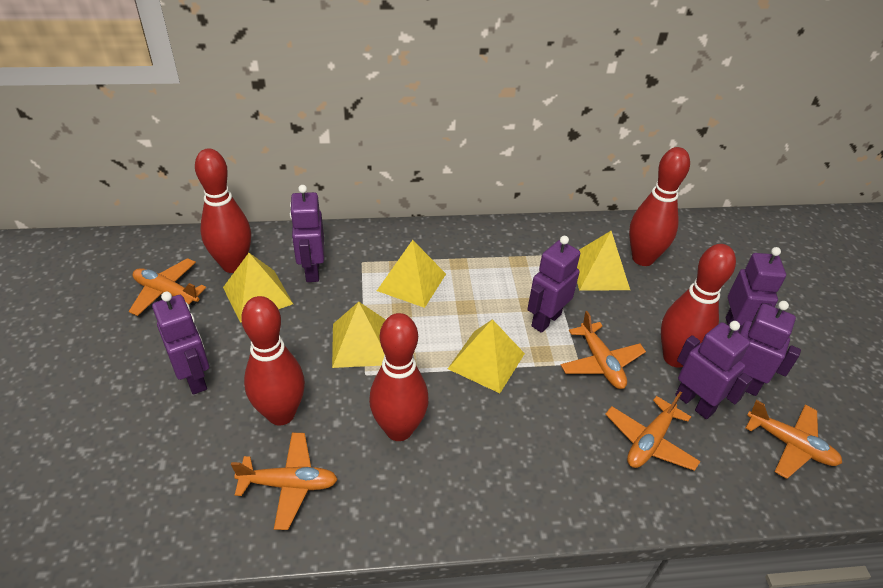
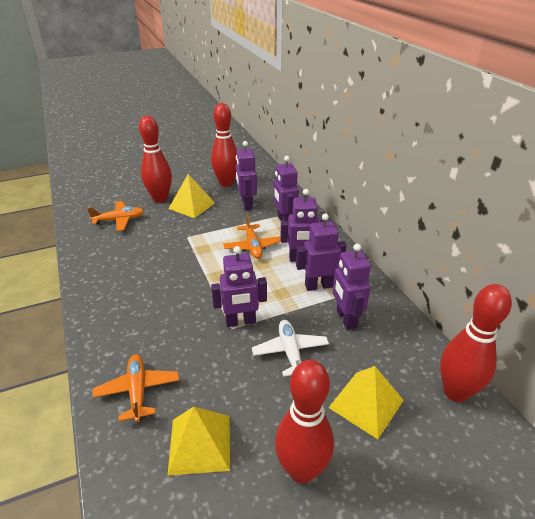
orange plane: [129,258,206,316] [231,433,338,530] [561,311,646,389] [605,392,701,471] [746,400,842,479] = 5 -> [87,201,144,231] [92,354,179,422] [223,214,281,259] = 3
red bowling pin: [195,148,251,273] [241,296,305,426] [369,313,429,441] [629,147,690,266] [661,244,736,368] = 5 -> [139,116,172,203] [211,103,237,187] [275,360,334,484] [440,284,512,402] = 4
white plane: none = 0 -> [252,320,329,377] = 1
yellow pyramid: [223,253,293,323] [332,302,386,368] [377,240,446,308] [448,319,525,393] [577,231,630,291] = 5 -> [168,174,215,218] [168,407,230,475] [329,366,404,439] = 3

